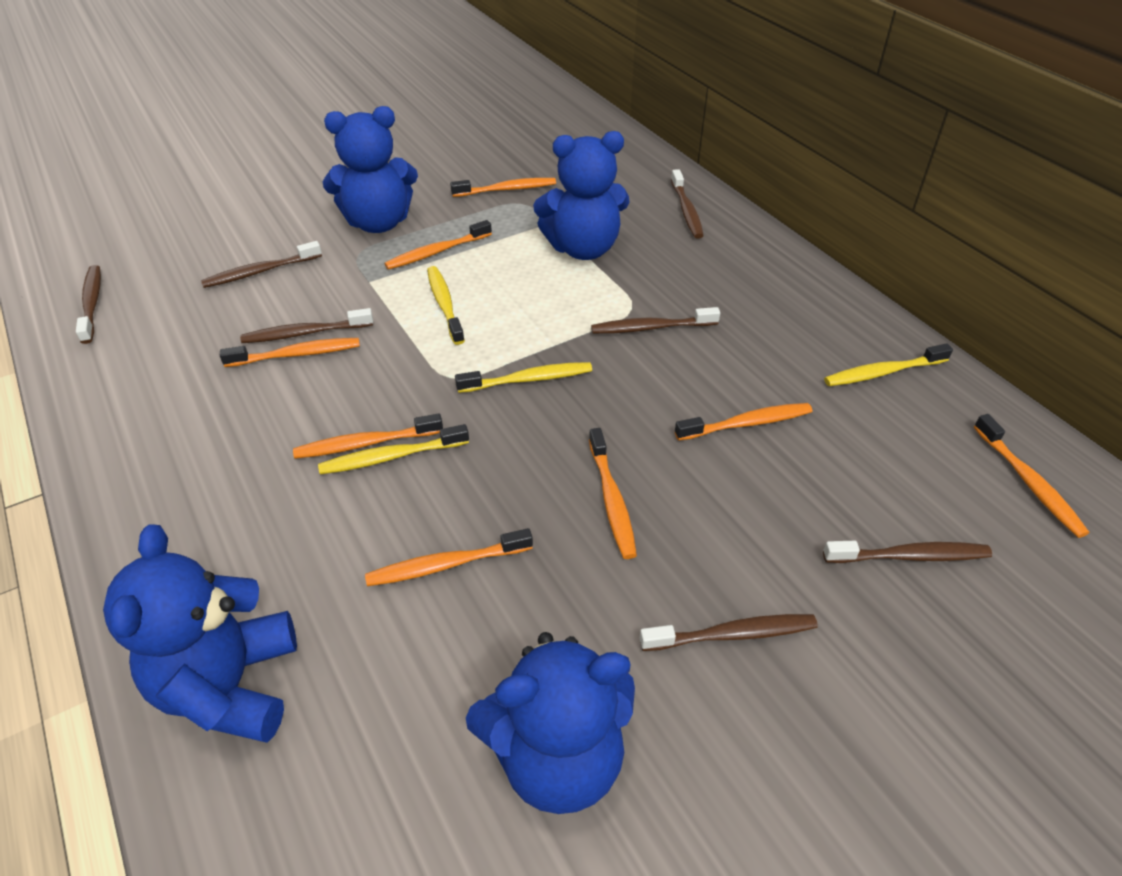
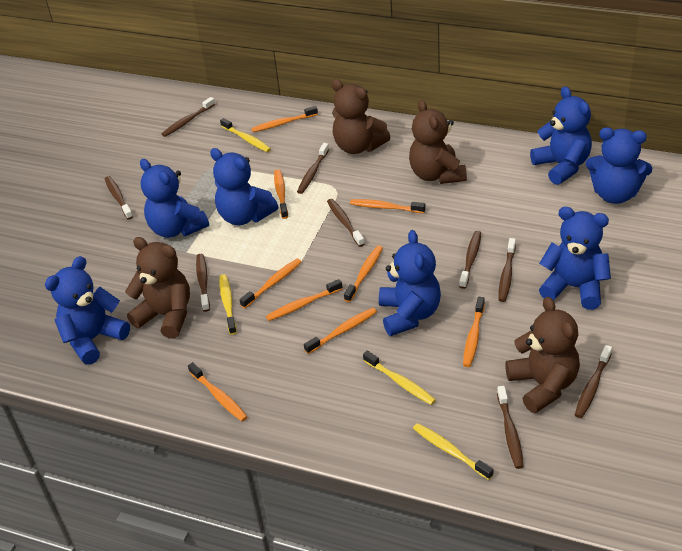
blue teddy bear: [103,525,297,743] [323,106,418,233] [466,632,635,814] [533,131,630,260] = 4 -> [45,256,130,365] [140,159,209,238] [210,148,278,225] [379,230,441,336] [530,86,592,185] [539,207,611,310] [586,127,652,204] = 7
brown teddy bear: none = 0 -> [125,237,190,339] [331,79,390,154] [409,100,467,184] [505,297,580,413] = 4
brown toothbrush: [76,265,101,344] [201,241,322,288] [240,308,373,343] [591,307,720,334] [640,614,818,651] [671,169,704,238] [823,541,992,563] = 7 -> [105,176,133,220] [162,97,215,137] [196,254,210,312] [297,143,329,194] [327,199,365,247] [459,231,481,289] [497,386,524,469] [498,238,516,302] [575,345,612,418] = 9
orange toothbrush: [220,338,360,367] [293,413,443,459] [365,528,533,586] [384,220,492,270] [450,178,556,197] [589,428,637,559] [675,403,812,441] [974,414,1089,538] = 8 -> [188,362,247,421] [240,259,301,308] [251,106,318,132] [266,279,343,321] [274,169,288,219] [304,308,377,354] [344,246,383,302] [350,199,426,213] [463,297,485,367] = 9

